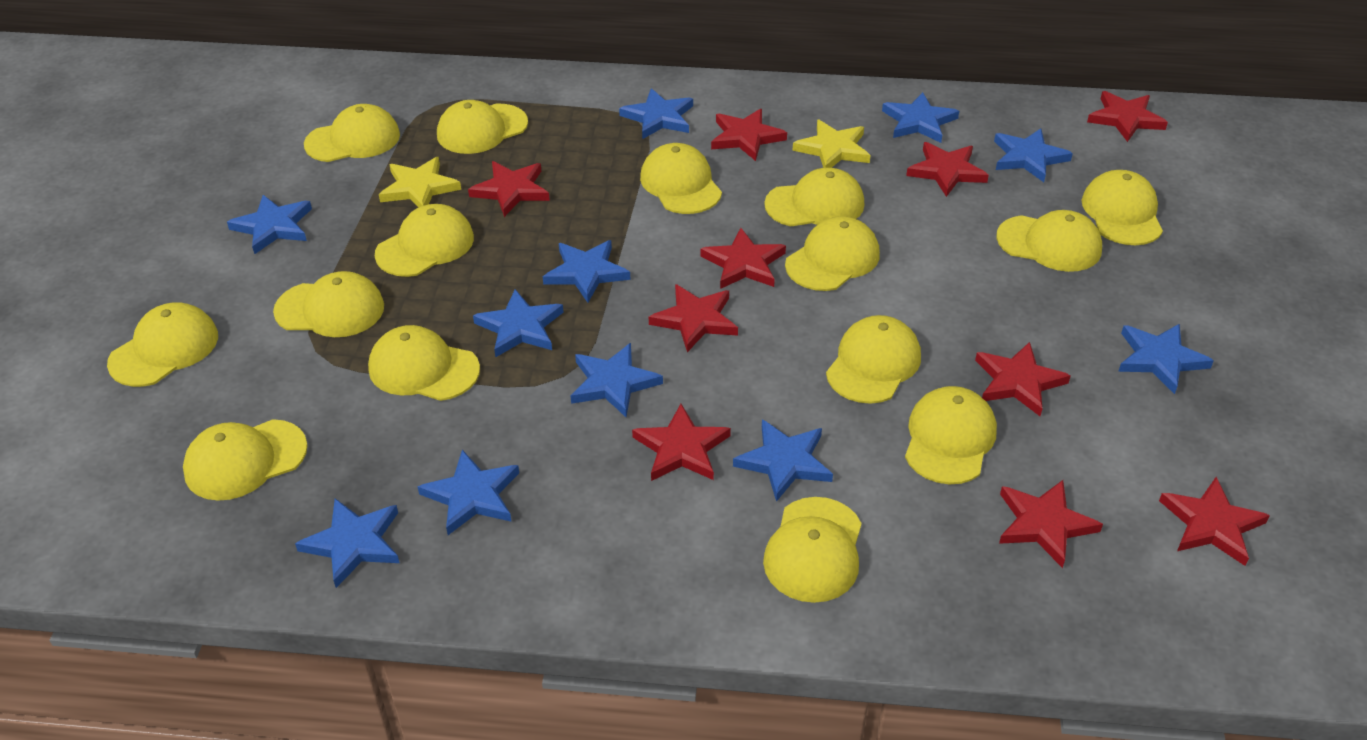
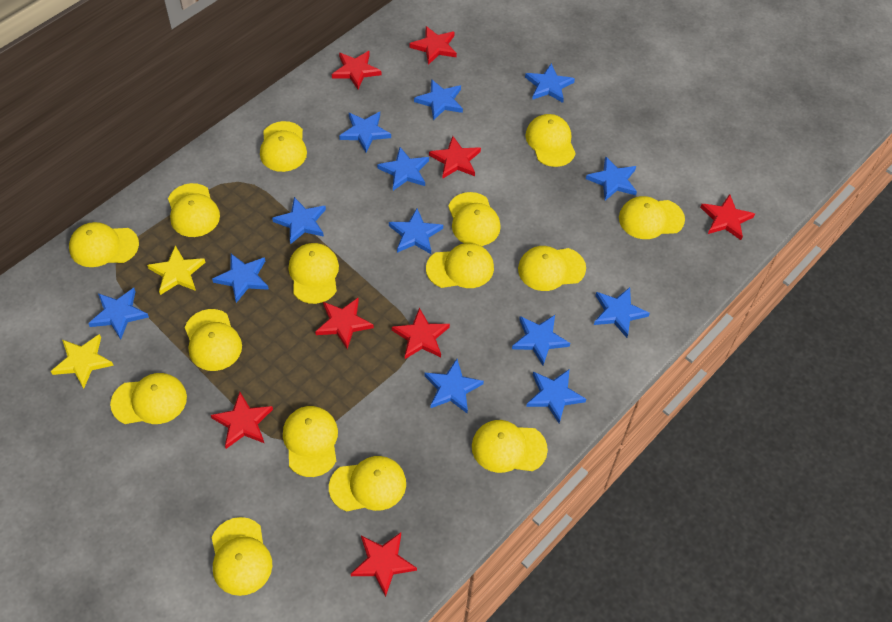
blue star: [227,195,312,254] [295,499,400,588] [418,450,519,535] [473,289,564,358] [543,240,630,303] [571,343,663,417] [619,88,693,139] [733,419,833,502] [882,92,959,143] [994,128,1073,182] [1118,324,1214,394] = 11 -> [88,288,149,340] [212,254,269,303] [272,197,326,244] [339,112,391,153] [377,147,429,191] [389,209,443,254] [414,79,463,121] [424,359,484,413] [512,315,570,365] [525,63,575,103] [526,369,586,423] [586,156,637,201] [594,287,650,338] = 13
red star: [468,161,550,217] [632,404,731,481] [649,284,738,352] [700,228,786,289] [711,109,787,161] [906,142,989,197] [975,342,1071,416] [999,480,1103,568] [1087,91,1168,142] [1159,477,1270,566] = 10 -> [211,392,273,449] [315,298,374,349] [332,51,381,89] [351,532,417,597] [392,308,450,359] [409,26,457,65] [429,136,481,179] [700,194,755,240] = 8

